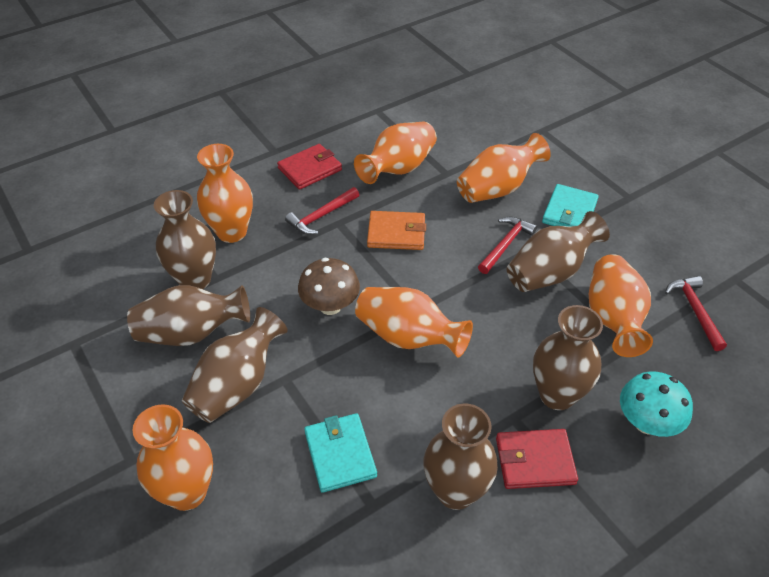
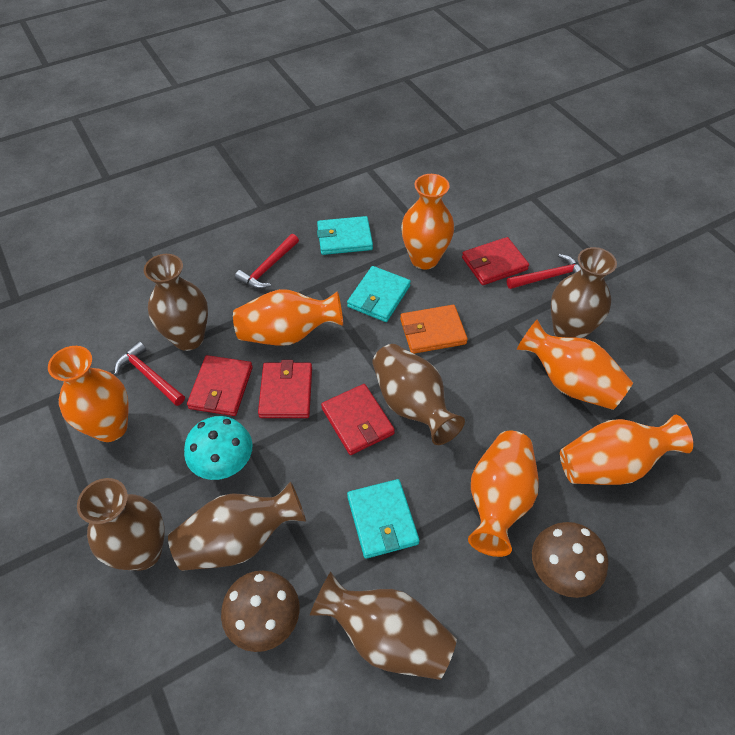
brown mushroom: [298,258,360,315] = 1 -> [221,570,300,652] [532,522,609,598] = 2
red wallet: [277,144,342,190] [496,429,578,489] = 2 -> [187,355,253,416] [258,360,312,418] [321,384,395,455] [462,237,529,285] = 4
turquoise wallet: [304,413,377,493] [542,184,599,226] = 2 -> [317,216,373,255] [347,266,411,322] [347,479,419,559] = 3

